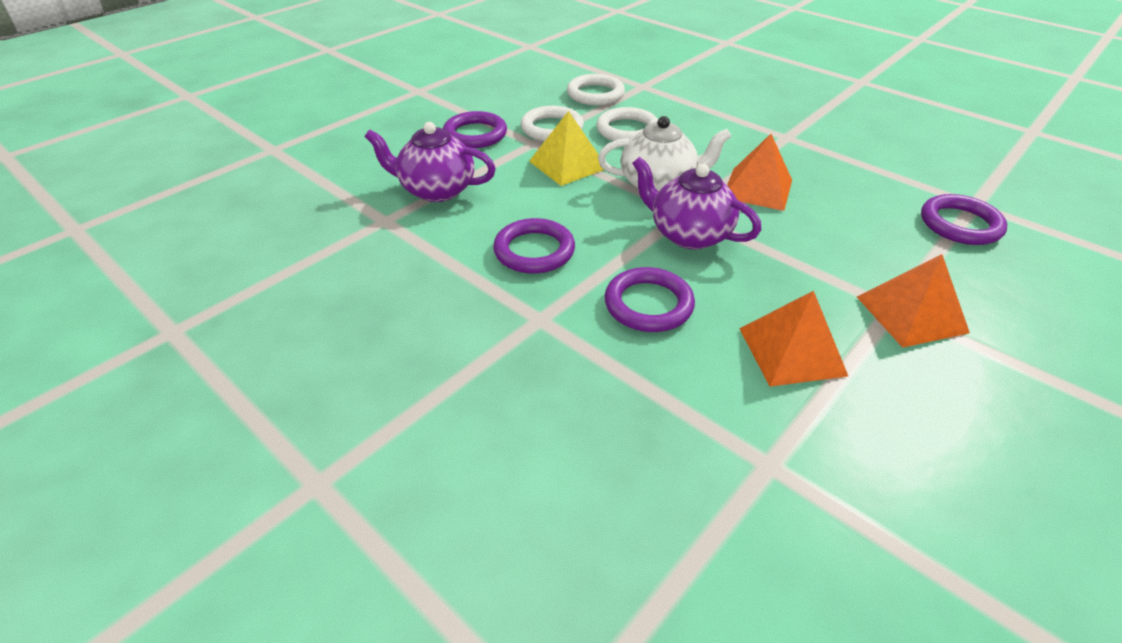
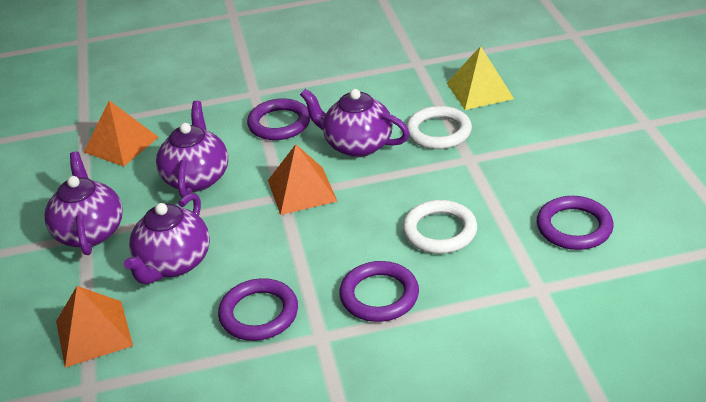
purple teapot: [365,122,496,202] [632,157,761,249] = 2 -> [44,152,123,255] [124,193,210,284] [156,101,228,198] [300,89,410,157] = 4
white ring: [521,106,584,141] [567,74,625,105] [596,107,658,141] = 3 -> [402,200,477,254] [406,106,472,149] = 2
white teapot: [598,116,732,191] = 1 -> none = 0

